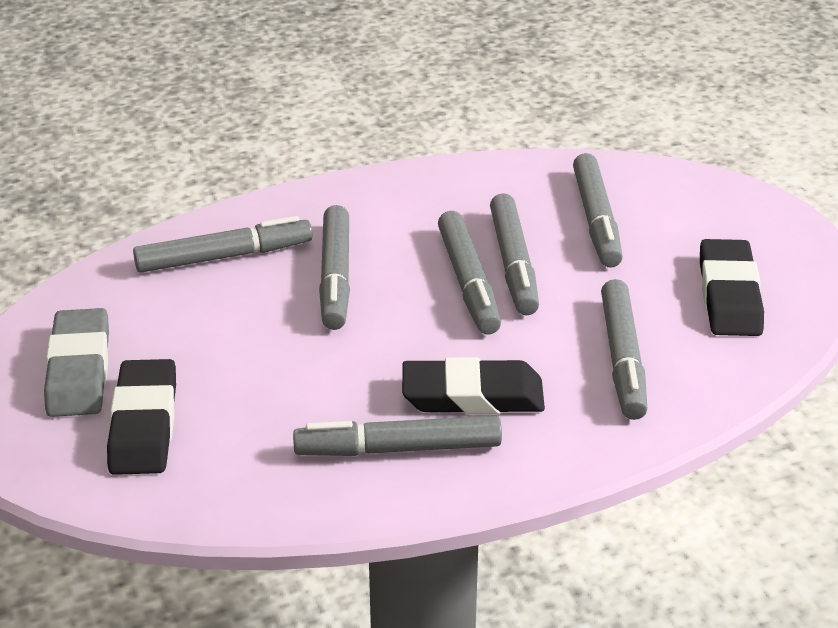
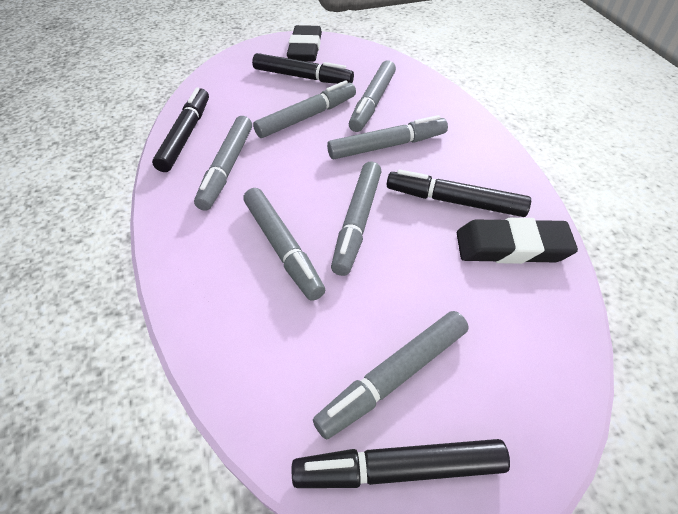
black eraser: [107,359,176,475] [402,357,545,414] [700,239,764,336] = 3 -> [287,25,322,62] [457,218,578,264] = 2
black marker: none = 0 -> [152,88,209,172] [252,53,354,84] [292,439,510,488] [387,169,531,217] = 4
grey eraser: [44,308,109,417] = 1 -> none = 0

